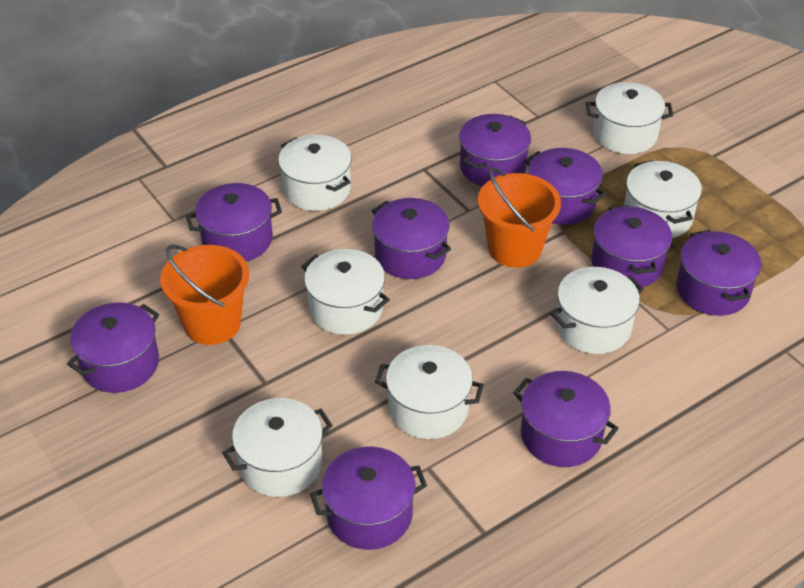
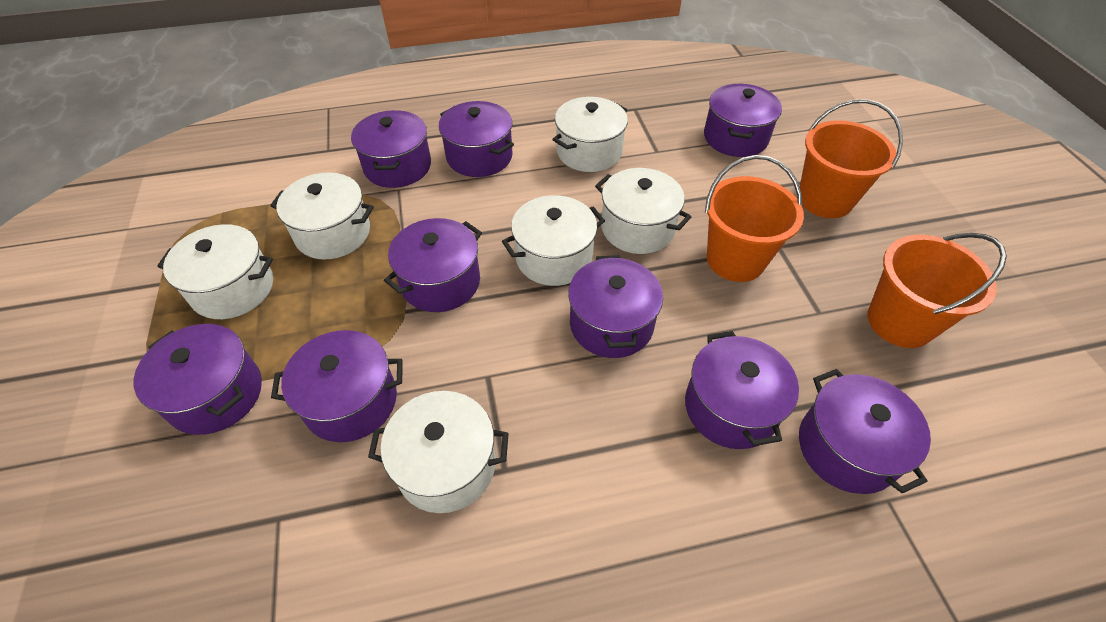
orange bucket: [160,245,249,345] [478,167,561,268] = 2 -> [705,155,804,282] [800,99,903,218] [867,233,1007,348] = 3
white pot: [222,398,333,497] [278,135,352,211] [301,249,390,335] [375,345,484,439] [551,267,644,354] [586,82,673,154] [624,160,702,238] = 7 -> [157,224,273,319] [270,173,374,260] [368,391,509,513] [502,195,605,286] [552,97,628,172] [595,168,691,254] = 6

